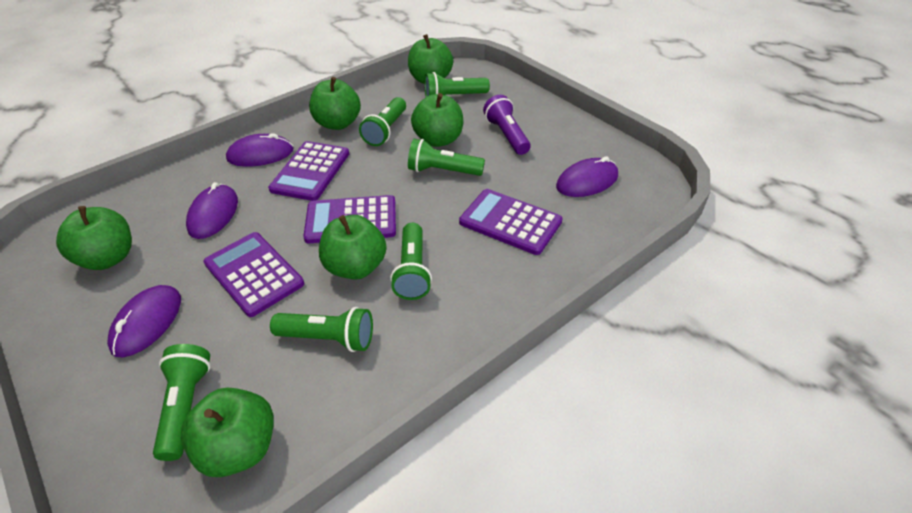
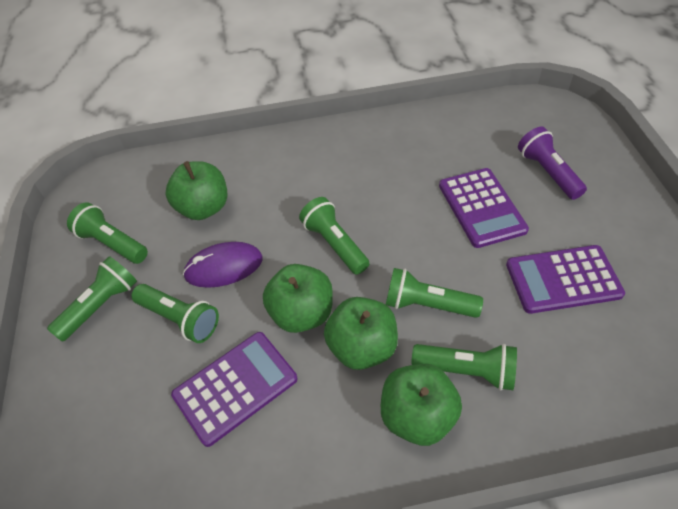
green apple: [56,206,132,270] [181,388,274,477] [309,77,361,130] [319,215,387,280] [408,34,453,84] [411,93,463,147] = 6 -> [166,161,227,220] [263,264,333,333] [324,297,398,370] [381,364,462,446] = 4
purple calculator: [203,232,304,317] [268,141,349,201] [303,195,396,243] [459,189,563,255] = 4 -> [171,332,298,447] [439,168,529,248] [506,245,625,314] = 3
purple mouse: [107,285,181,357] [186,182,238,239] [226,133,293,167] [556,156,618,197] = 4 -> [183,242,263,288] = 1

